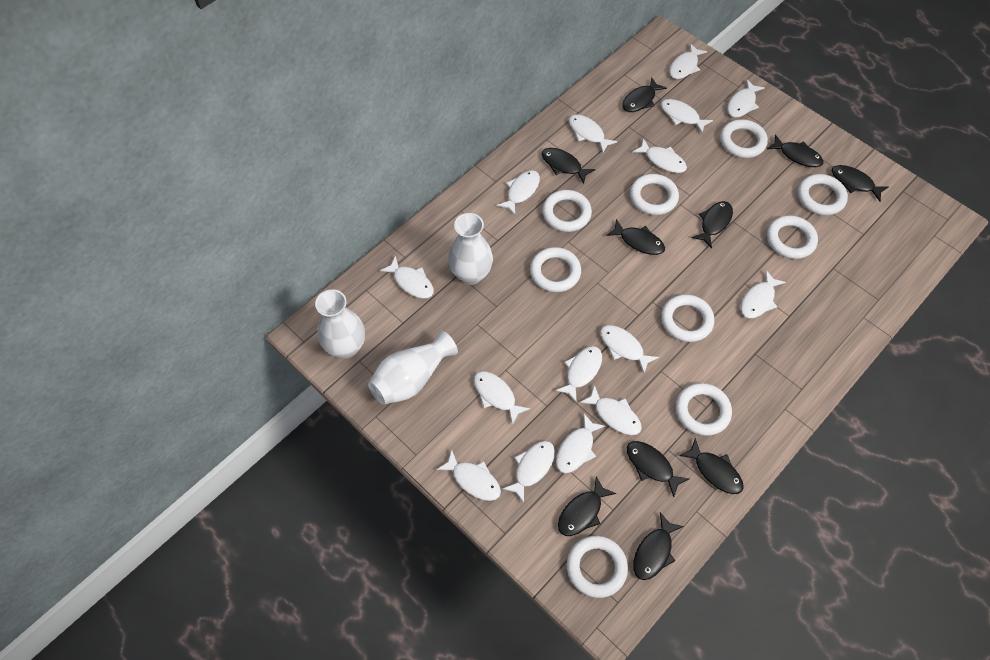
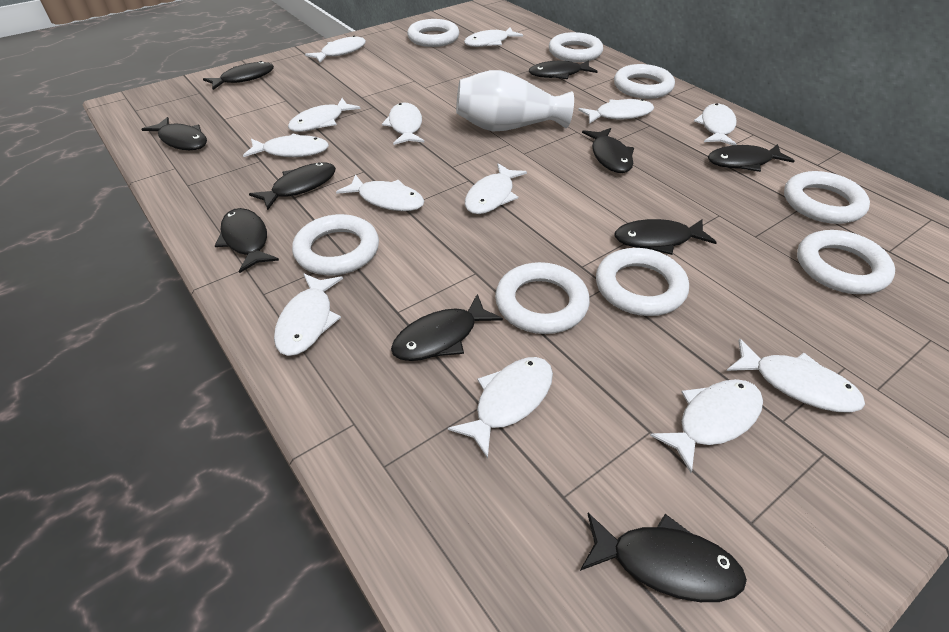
white fish: [380,256,434,299] [436,450,501,501] [474,371,530,425] [497,170,540,215] [502,441,555,503] [555,346,602,403] [556,414,605,473] [569,115,617,153] [579,385,642,435] [600,325,659,373] [632,138,687,173] [661,99,713,133] [669,43,707,79] [727,80,765,118] [741,270,786,318] = 15 -> [243,133,329,157] [274,274,343,356] [288,98,361,132] [305,36,366,63] [336,174,425,211] [382,102,424,145] [448,357,553,459] [464,27,523,47] [465,163,527,214] [578,99,654,124] [650,379,763,473] [694,103,737,145] [727,339,865,413] = 13
white ring: [530,247,581,292] [542,190,592,232] [567,536,628,598] [630,174,679,215] [661,294,714,342] [676,383,732,436] [720,119,768,158] [767,215,818,259] [798,174,848,216] = 9 -> [292,214,379,275] [407,19,459,47] [495,262,590,334] [549,32,603,62] [596,248,689,316] [614,64,675,99] [784,171,870,224] [797,230,895,294] = 8
white vase: [315,289,365,358] [368,331,458,405] [448,213,493,285] = 3 -> [456,70,574,131] = 1

